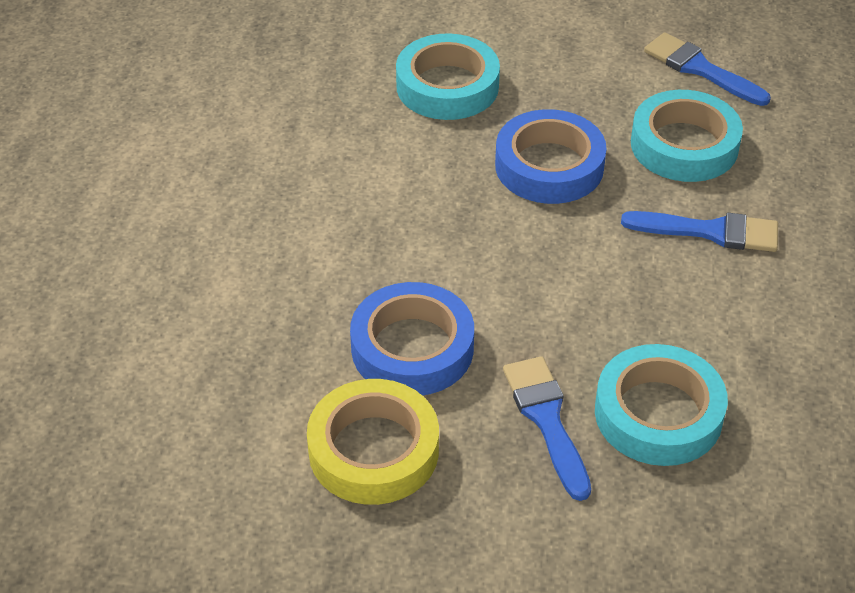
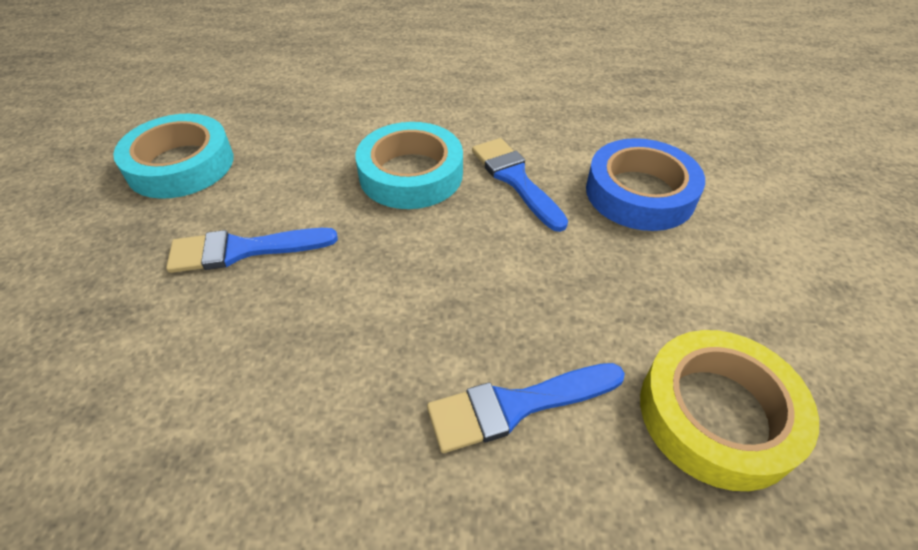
blue tape: [350,282,474,395] [495,109,607,204] = 2 -> [586,138,705,231] = 1
turquoise tape: [396,33,500,120] [595,344,728,466] [631,90,743,182] = 3 -> [113,114,233,199] [356,122,463,209] = 2

